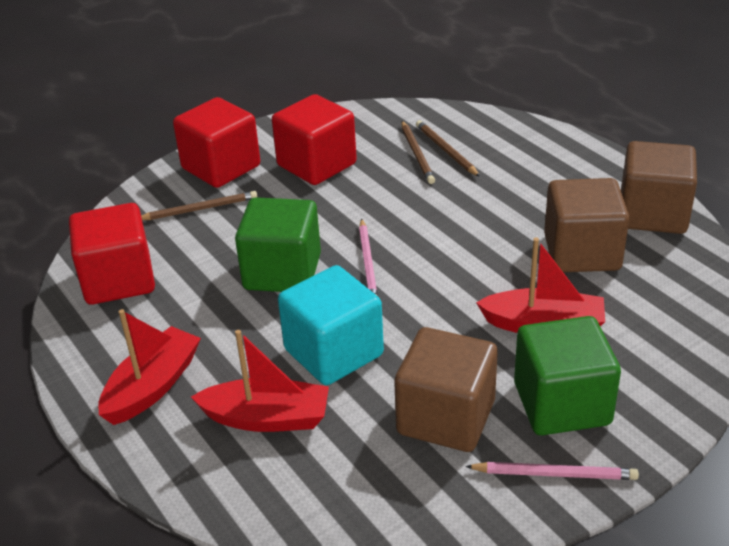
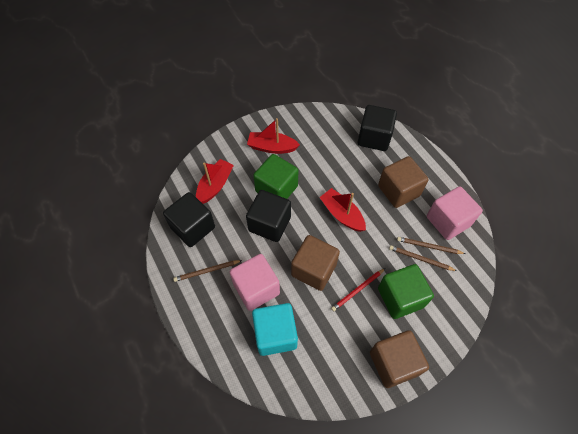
black cube: none = 0 -> [163,192,215,247] [246,190,291,242] [358,105,397,151] = 3
pink cube: none = 0 -> [230,254,280,311] [427,186,483,240] = 2
pink pencil: [359,219,378,296] [465,462,639,480] = 2 -> none = 0
red cube: [69,203,155,305] [173,97,260,188] [272,94,357,185] = 3 -> none = 0
red pencil: none = 0 -> [331,268,385,311] = 1

